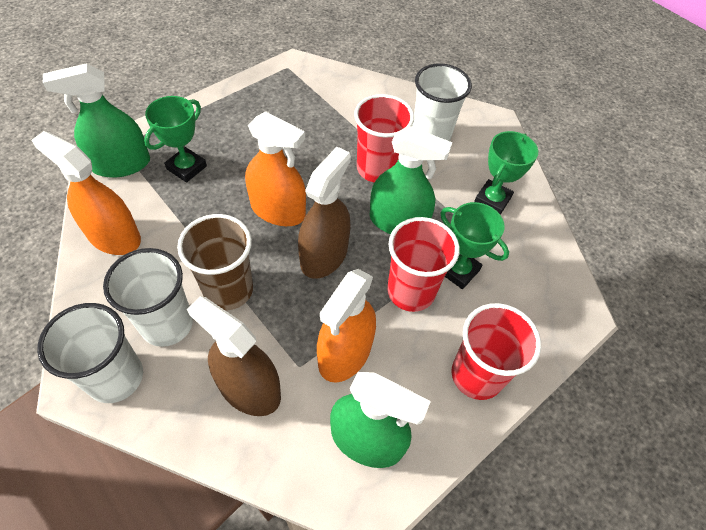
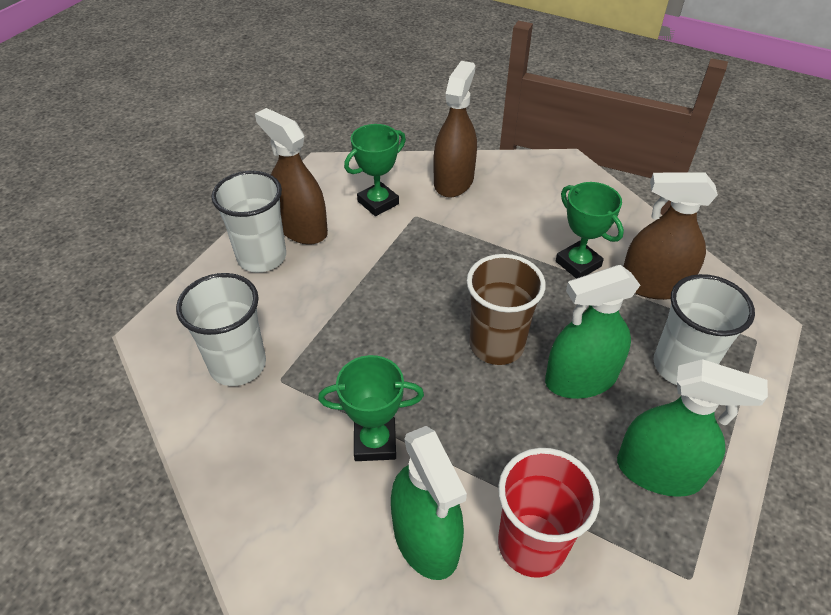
brown spray bottle: [187,296,281,416] [298,147,351,279] = 2 -> [255,108,328,244] [433,61,477,198] [623,172,718,300] = 3
orange spray bottle: [31,131,141,255] [245,111,306,226] [317,269,376,383] = 3 -> none = 0
red cup: [354,94,414,182] [387,217,460,312] [451,303,541,400] = 3 -> [498,448,600,578] = 1

